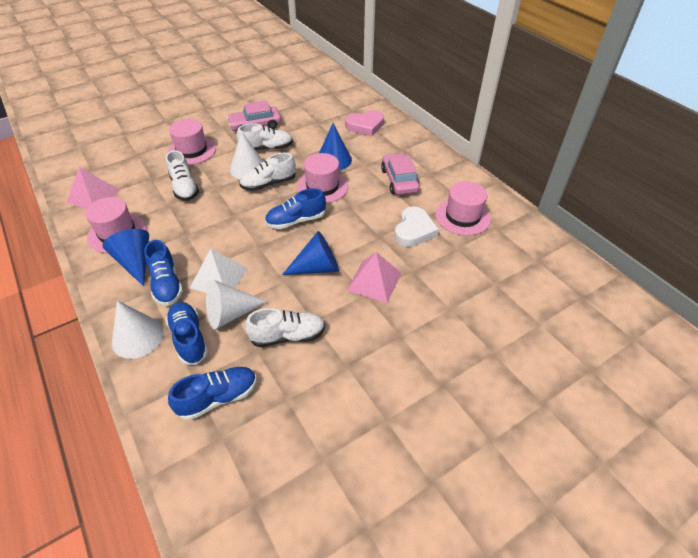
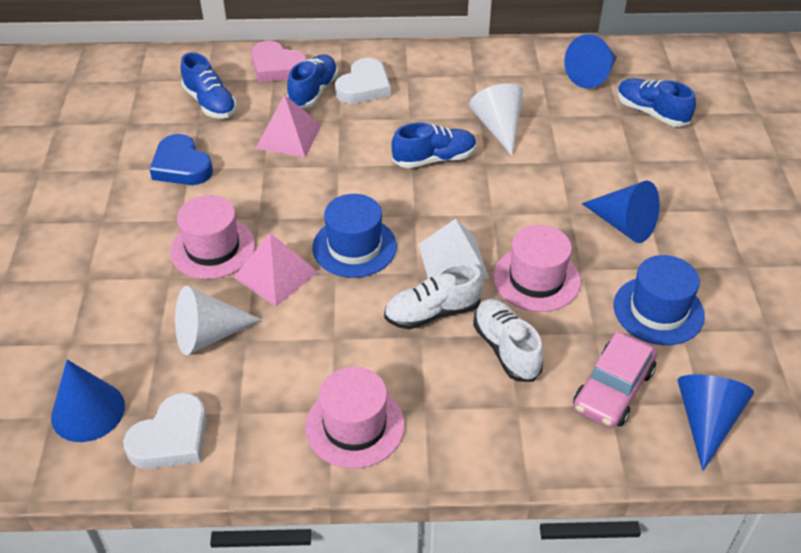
blue cone: [103,229,149,286] [282,231,339,275] [319,123,352,170] = 3 -> [51,360,125,442] [564,34,617,88] [582,181,660,243] [677,374,754,471] = 4
blue hat: none = 0 -> [312,194,397,278] [613,255,705,345] = 2
blue heart: none = 0 -> [150,134,213,185] = 1
pink car: [227,100,281,131] [381,153,420,195] = 2 -> [573,332,657,429] = 1
pink hat: [85,197,146,253] [168,119,216,165] [297,153,348,203] [436,181,491,235] = 4 -> [170,195,255,279] [305,367,405,469] [493,225,581,312] = 3
white cone: [112,301,164,359] [206,279,268,329] [230,131,264,179] = 3 -> [175,286,262,355] [469,83,523,156] = 2
white heart: [394,206,439,247] = 1 -> [123,393,207,469] [335,58,391,104] = 2
white shoe: [166,150,199,201] [237,123,293,150] [239,153,296,191] [245,308,325,347] = 4 -> [384,264,484,329] [473,299,543,382] = 2

